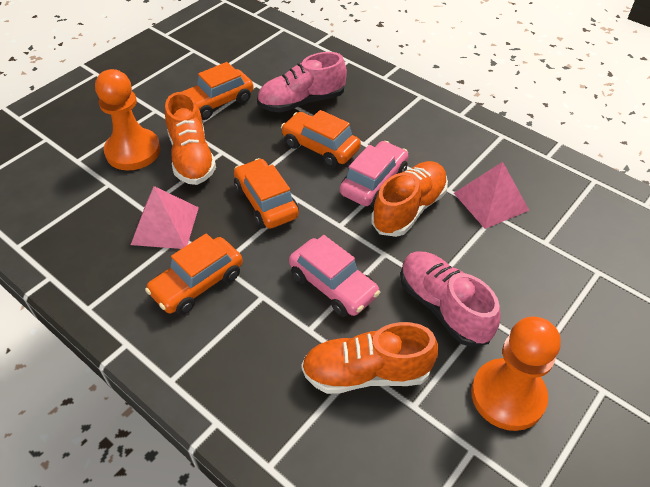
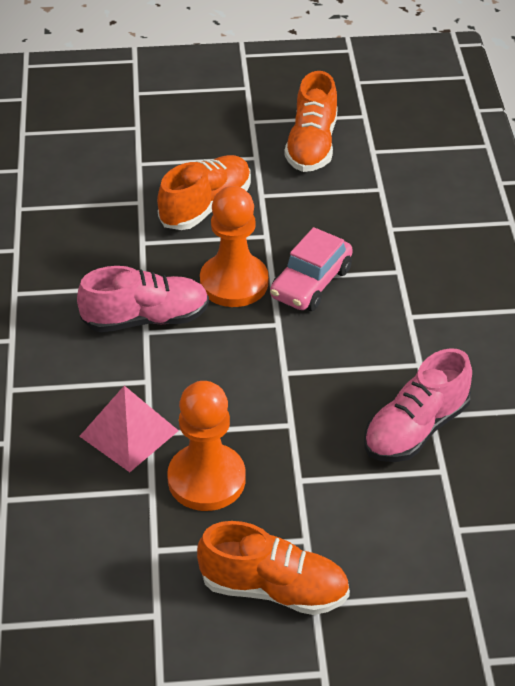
orange car: [145,233,243,315] [182,62,254,120] [234,158,299,229] [281,110,361,167] = 4 -> none = 0
pink car: [289,235,380,317] [340,141,408,207] = 2 -> [270,227,353,311] = 1
pink pyramid: [131,186,199,249] [454,162,530,229] = 2 -> [79,386,179,472] = 1

